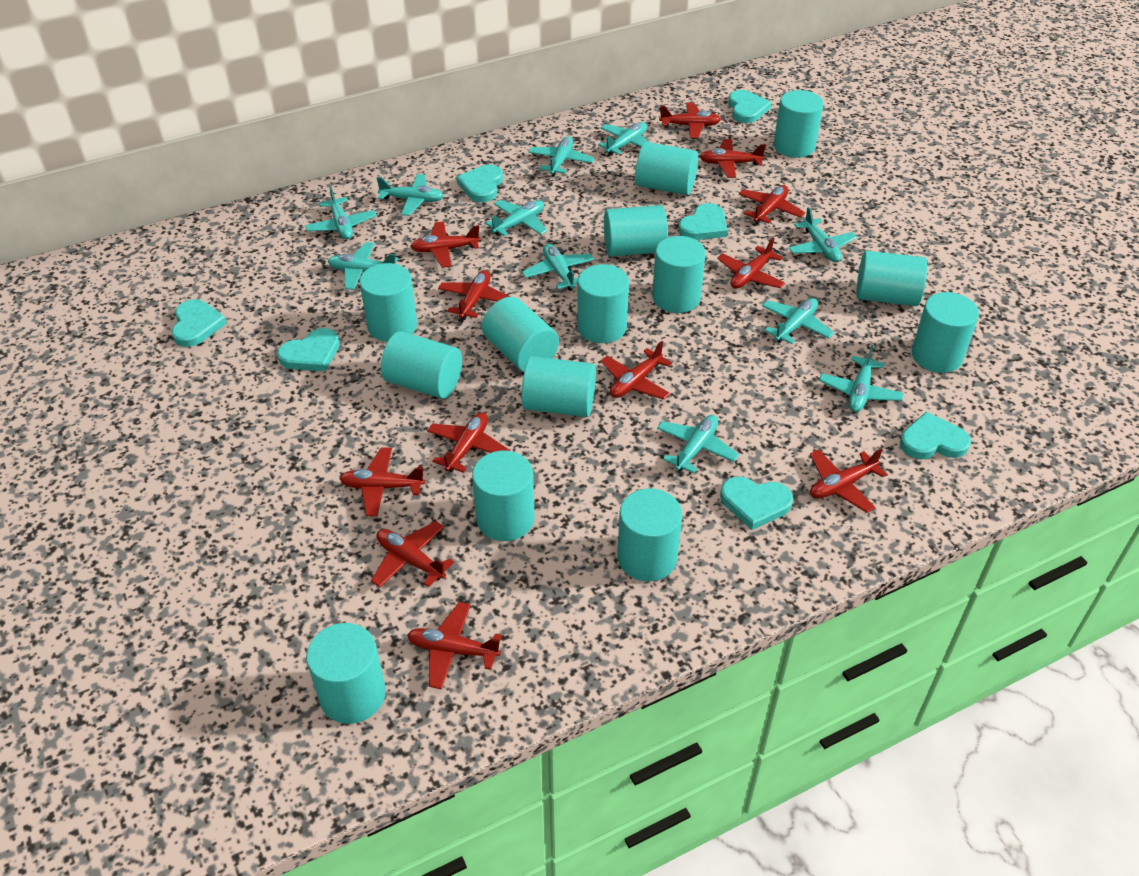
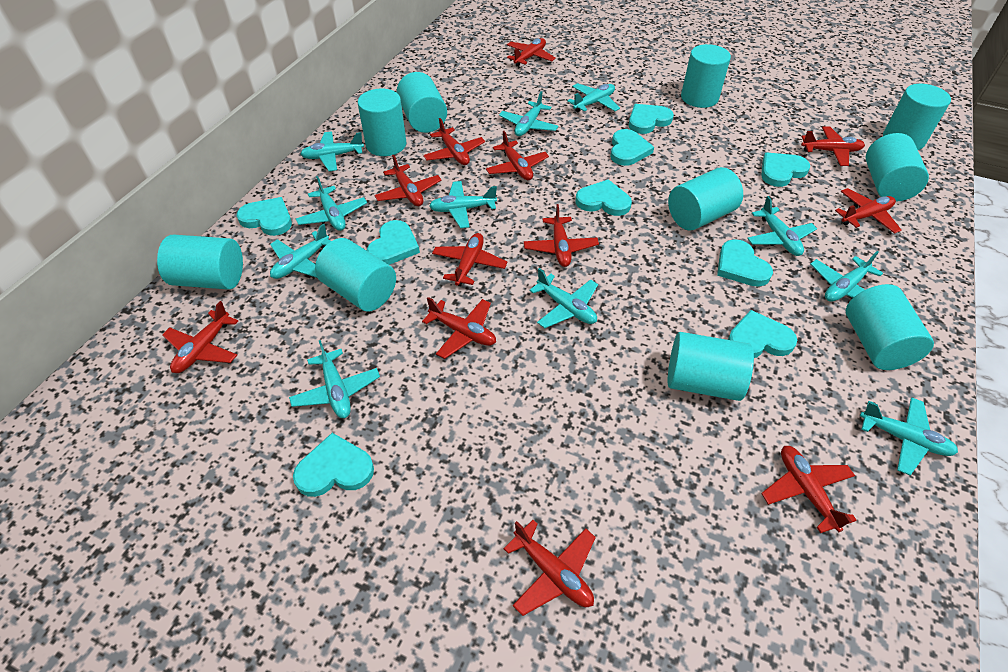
turquoise cylinder: [306,623,386,724] [360,263,417,342] [381,331,462,399] [472,451,535,541] [482,297,559,372] [522,356,596,417] [577,264,629,343] [604,205,668,257] [617,488,682,581] [635,142,698,195] [652,236,706,313] [774,90,823,158] [856,251,927,306] [911,292,979,373] = 14 -> [157,235,243,290] [315,238,396,312] [358,88,407,156] [397,72,447,133] [668,167,743,230] [668,332,754,401] [681,44,731,108] [846,284,934,370] [866,133,929,202] [883,84,951,150] = 10
turquoise heart: [172,299,227,347] [277,328,340,371] [456,165,503,202] [679,203,728,240] [720,477,793,530] [728,90,771,123] [900,412,971,459] = 7 -> [237,197,292,236] [293,433,374,497] [367,220,420,265] [576,179,632,216] [610,129,654,166] [629,104,674,134] [717,239,773,287] [728,310,797,358] [761,153,810,187] = 9

